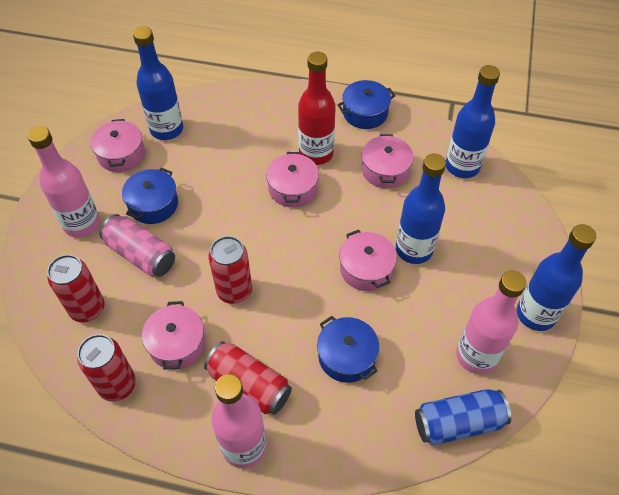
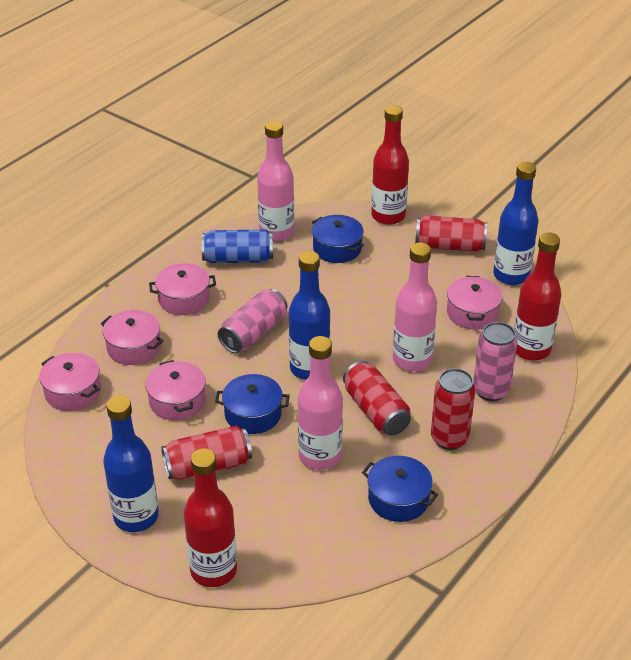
blue bottle: [133,26,183,140] [396,153,446,264] [446,65,500,178] [517,224,596,331] = 4 -> [103,396,159,532] [289,251,330,380] [493,162,538,285] = 3
pink can: [99,214,175,277] = 1 -> [218,289,287,353] [473,322,517,401] = 2
red bottle: [298,52,336,165] = 1 -> [184,448,237,587] [371,105,409,225] [514,232,561,361] = 3

